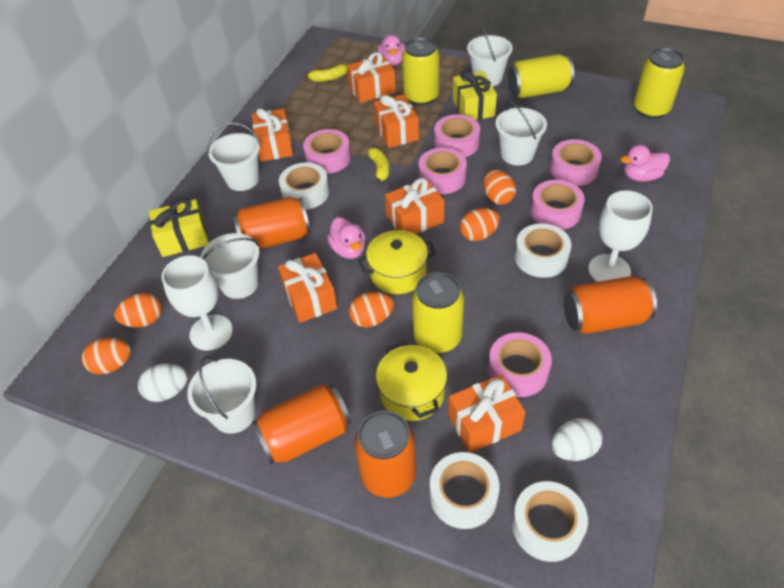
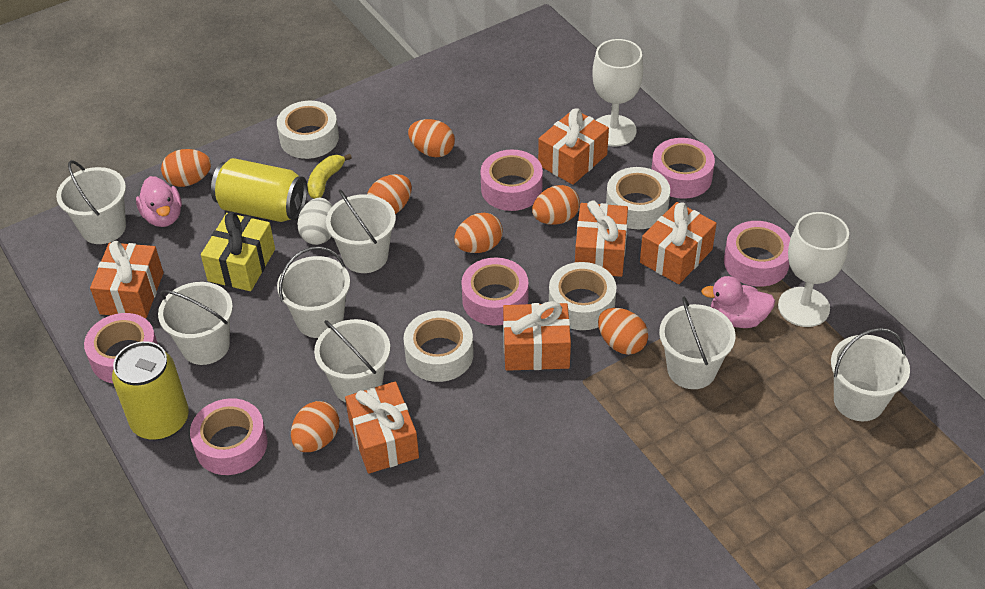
orange can: [233,197,311,249] [252,384,351,464] [355,411,416,498] [564,276,657,334] = 4 -> none = 0
orange egg: [82,338,131,374] [114,293,162,328] [349,292,394,328] [460,208,500,241] [483,170,516,205] = 5 -> [161,149,211,187] [291,401,339,452] [367,174,412,214] [408,119,455,157] [454,213,503,253] [532,185,580,225] [598,308,648,355] = 7
pink duck: [327,217,365,259] [378,34,405,66] [620,145,670,182] = 3 -> [136,176,182,227] [701,276,775,328] = 2
white bucket: [187,356,257,434] [200,233,259,299] [207,122,261,191] [467,24,513,86] [495,100,547,165] = 5 -> [56,160,126,244] [158,282,233,365] [277,246,350,338] [314,319,390,403] [326,189,396,273] [659,297,736,389] [831,328,910,421] = 7
white egg: [138,364,188,402] [551,418,603,461] = 2 -> [297,198,332,245] = 1
yellow banana: [303,64,347,82] [367,148,390,185] = 2 -> [307,154,352,199] = 1
yellow can: [402,37,439,106] [412,272,464,354] [508,54,574,99] [634,48,685,119] = 4 -> [112,341,189,440] [211,158,308,222] = 2
yellow gift: [149,198,209,257] [453,70,497,120] = 2 -> [201,212,275,291] = 1
yellow pot: [358,230,437,294] [376,341,447,421] = 2 -> none = 0

